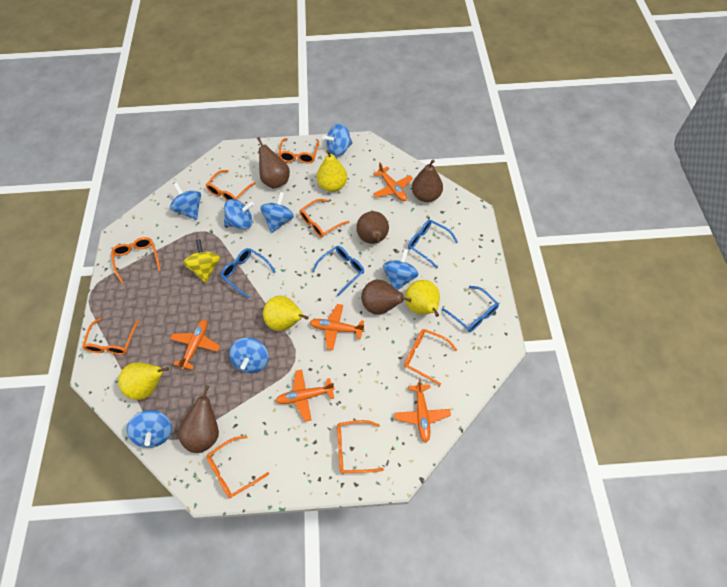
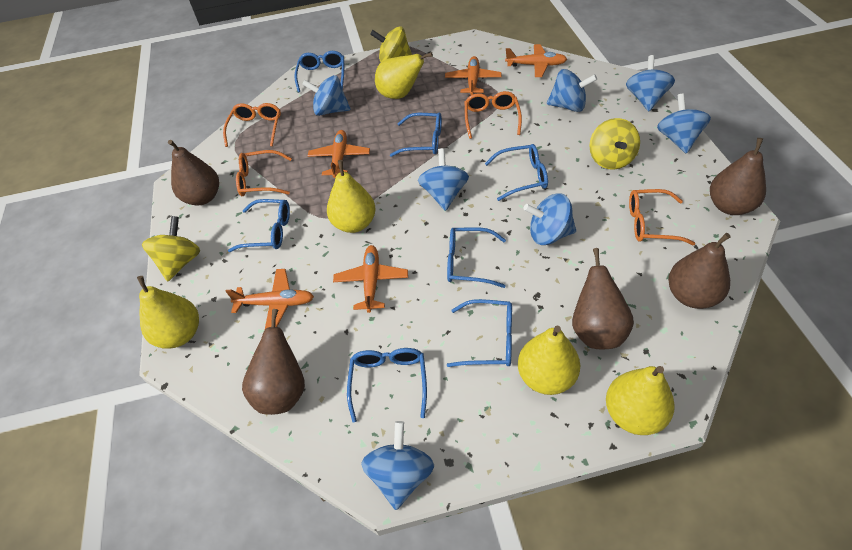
blue glasses: [221,248,276,299] [312,246,364,296] [408,220,458,268] [442,286,499,332] = 4 -> [228,199,290,252] [294,51,344,93] [347,348,427,423] [390,113,442,157] [447,227,506,288] [447,299,512,367] [485,144,548,201] = 7
orange glasses: [82,318,139,355] [111,237,161,283] [206,170,256,200] [207,436,269,498] [278,138,319,164] [299,199,349,238] [337,420,384,473] [404,329,457,385] = 8 -> [223,103,281,147] [236,150,292,196] [465,91,522,139] [629,189,695,245] = 4
yellow pear: [118,362,169,400] [263,296,309,331] [317,150,347,192] [405,280,440,317] = 4 -> [137,276,199,348] [327,160,376,233] [375,52,433,99] [518,326,580,395] [606,366,675,435] = 5
yellow spinning top: [183,239,220,283] = 1 -> [142,216,200,281] [370,26,412,62] [590,118,640,170] = 3

